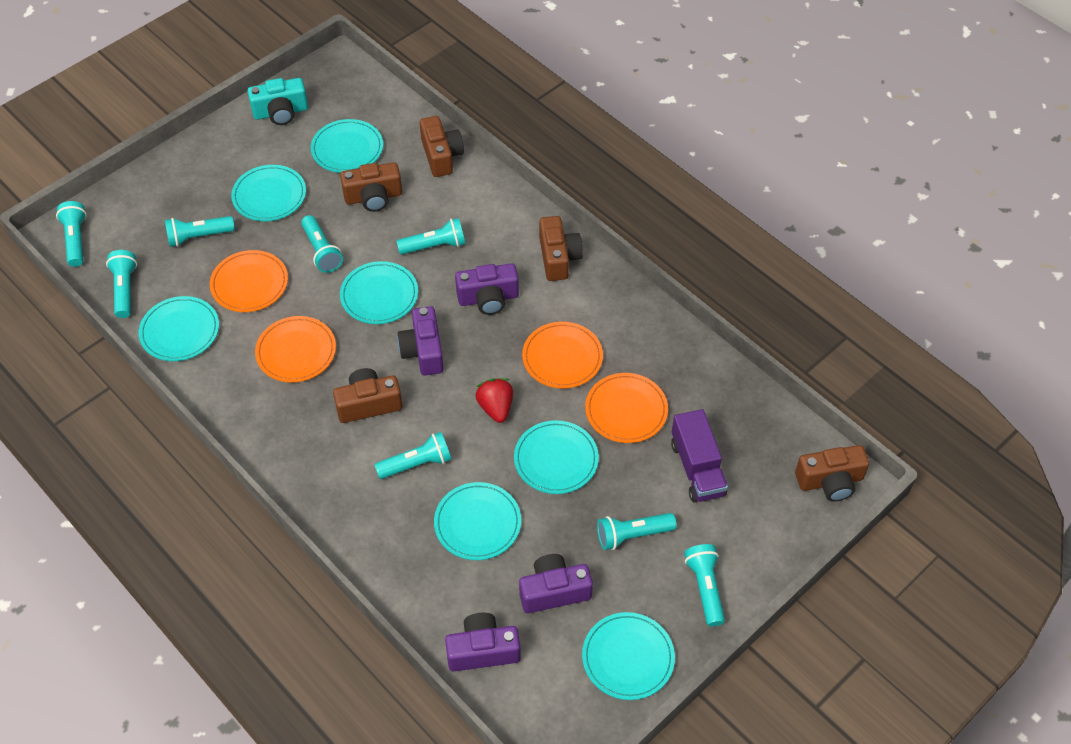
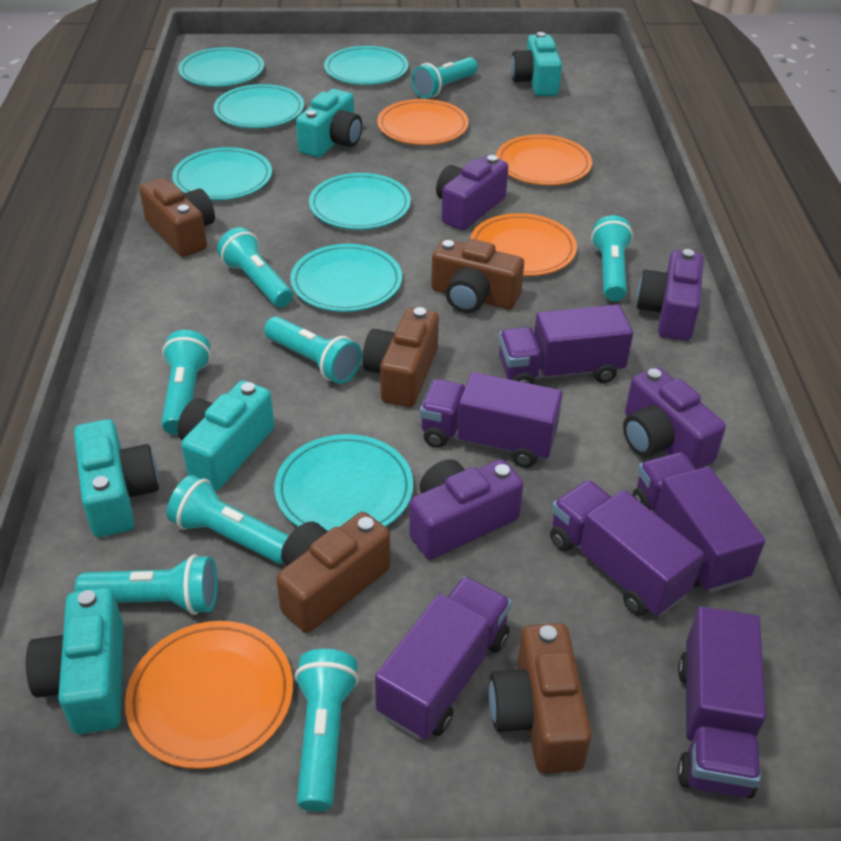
purple truck: [671,409,728,503] = 1 -> [375,576,512,740] [420,372,563,467] [499,304,633,384] [550,480,704,617] [633,452,765,593] [677,606,766,798] = 6
red strawberry: [475,378,513,423] = 1 -> none = 0
turquoise camera: [247,78,308,125] = 1 -> [26,588,124,734] [74,419,159,537] [177,380,274,490] [296,89,362,157] [511,32,562,96] = 5

